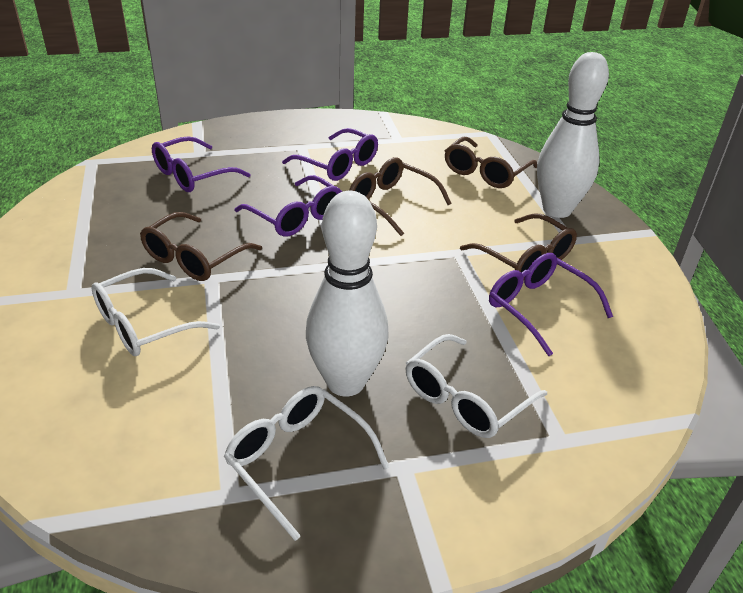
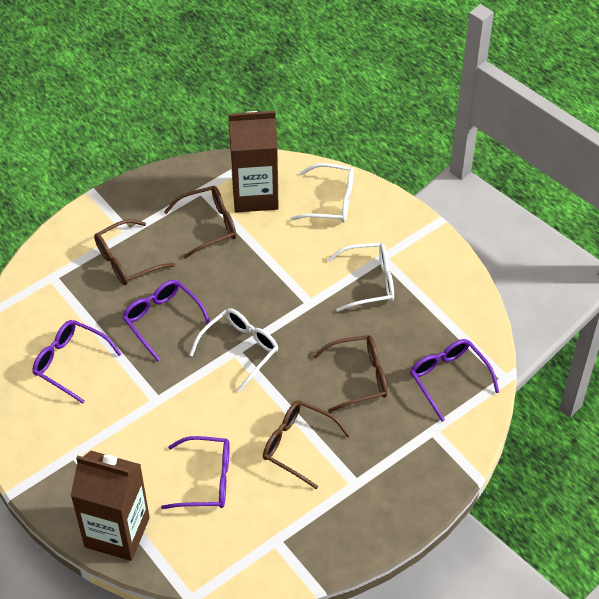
brown carton: none = 0 -> [70,451,150,561] [229,111,279,212] = 2
white bowling pin: [306,191,389,396] [537,52,609,218] = 2 -> none = 0

